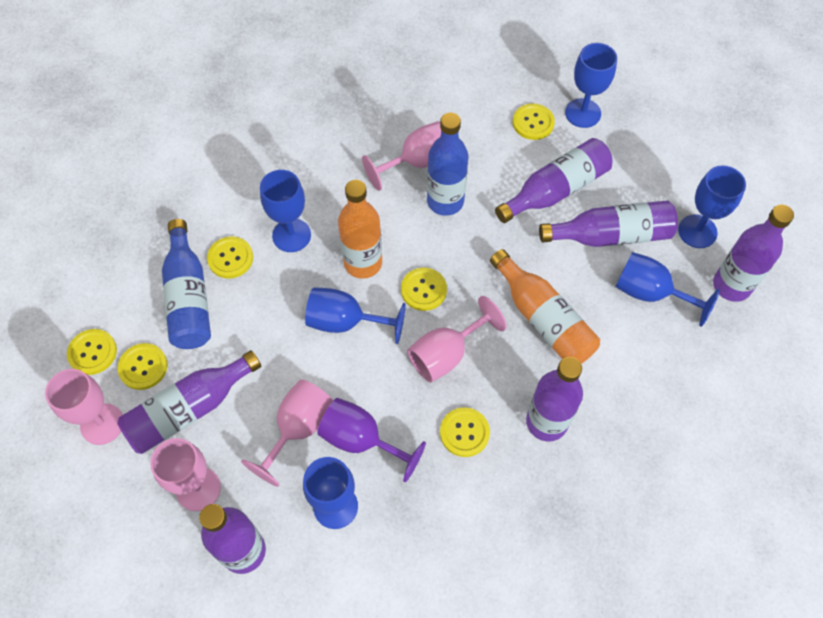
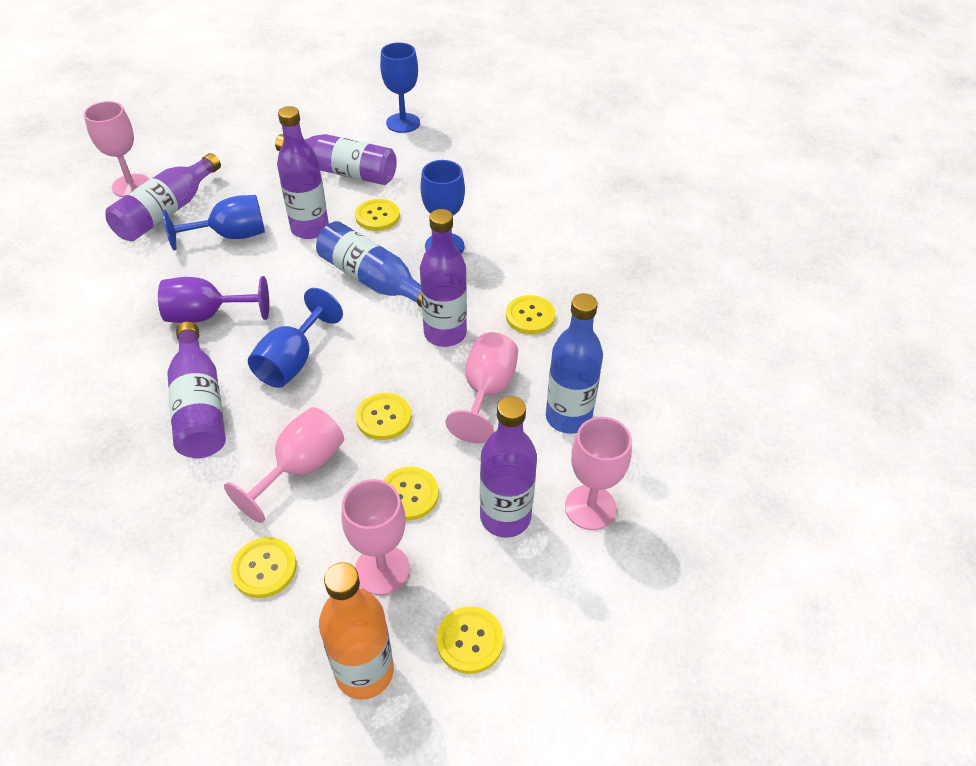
blue goblet: [260,170,311,252] [303,457,358,529] [305,287,406,344] [565,43,617,128] [616,252,720,327] [678,165,746,248] = 6 -> [163,195,265,250] [248,288,343,388] [380,42,420,133] [420,160,465,253] = 4
orange bottle: [338,180,382,279] [490,249,600,364] = 2 -> [319,562,394,700] = 1

